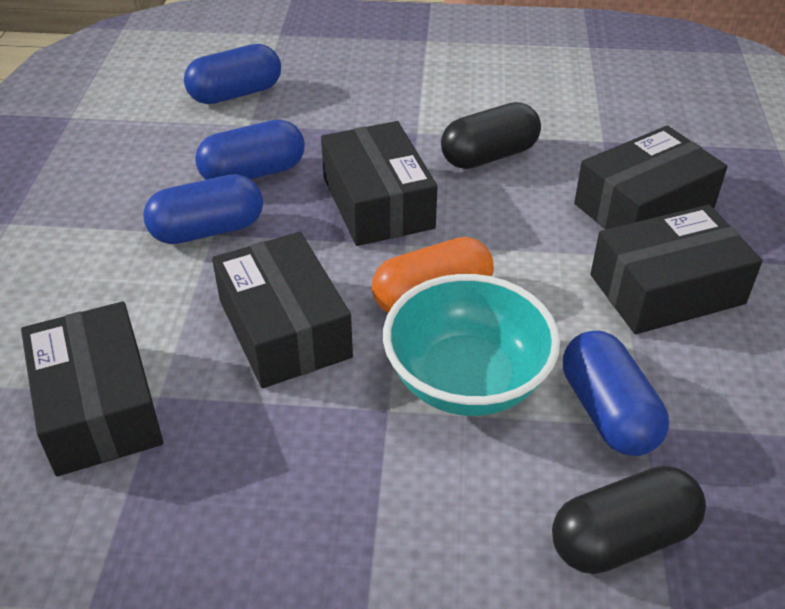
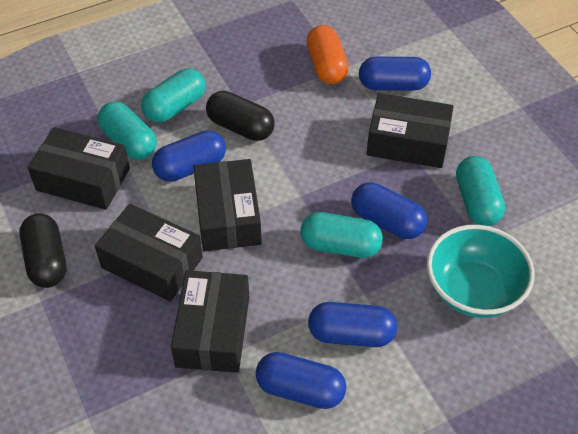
blue capsule: [143,174,263,244] [184,44,281,104] [195,119,305,180] [563,331,669,456] = 4 -> [152,130,226,182] [256,352,347,409] [308,302,397,347] [351,182,427,239] [359,57,431,91] = 5
turquoise capsule: none = 0 -> [98,101,157,160] [141,68,206,123] [300,212,383,258] [456,156,505,226] = 4

